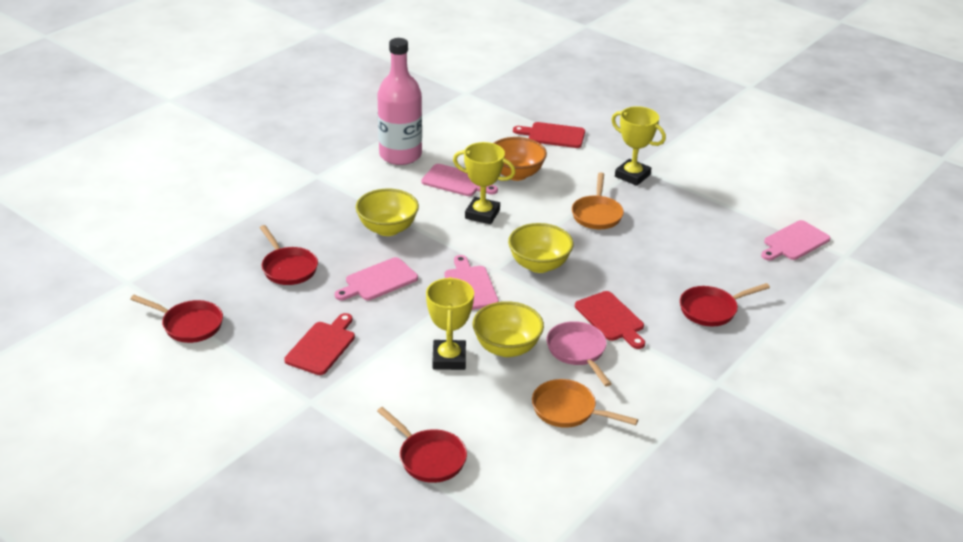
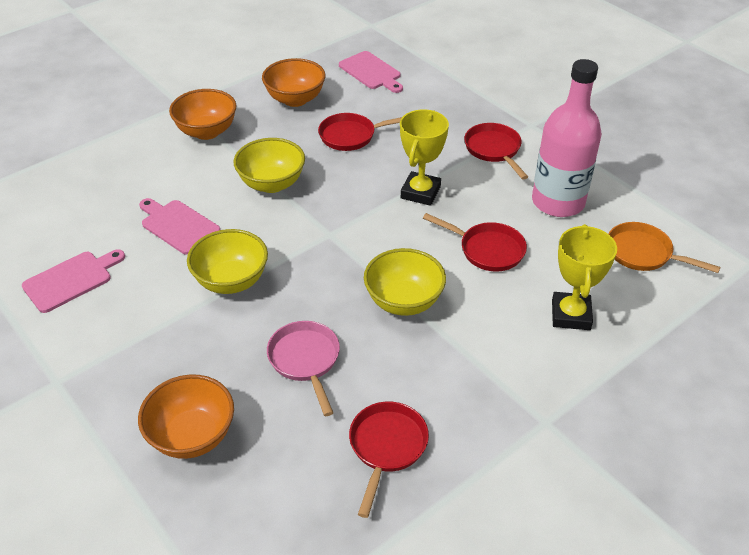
orange bowl: [494,137,547,181] = 1 -> [138,374,234,459] [169,89,236,140] [262,58,325,107] = 3
orange pan: [532,379,638,428] [572,172,624,229] = 2 -> [608,222,721,273] = 1
pink cutting board: [335,257,418,300] [421,164,498,196] [445,255,499,310] [761,220,831,261] = 4 -> [22,249,125,313] [139,198,220,255] [339,51,403,93] = 3
red cutting board: [284,313,355,375] [513,122,585,148] [575,291,645,349] = 3 -> none = 0
yellow trophy: [426,277,474,370] [453,142,516,224] [611,106,666,186] = 3 -> [400,110,449,206] [552,224,617,330] = 2

